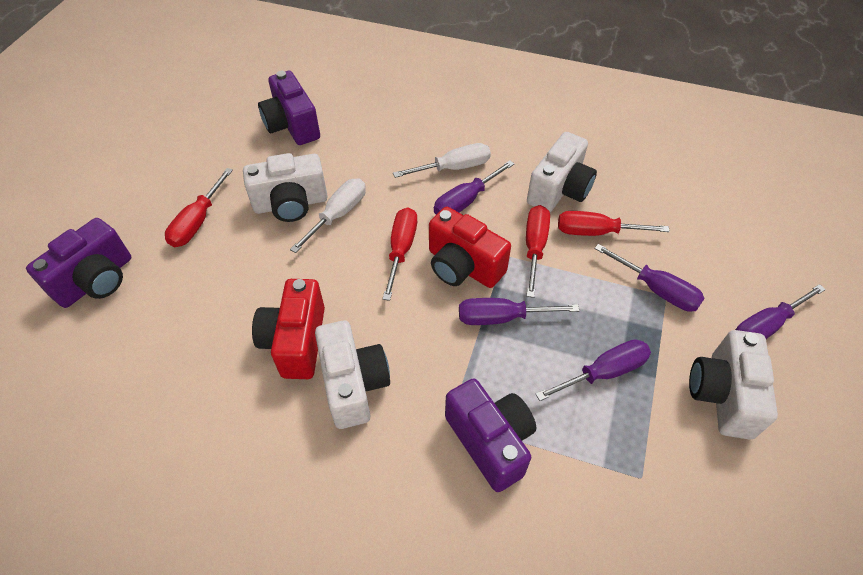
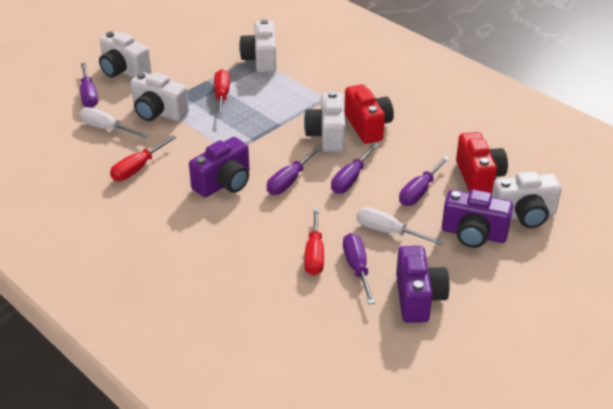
red screwdriver: [165,168,233,247] [383,207,417,301] [526,205,550,298] [558,211,670,236] = 4 -> [110,135,176,181] [214,69,230,117] [304,208,324,276] = 3
white camera: [243,153,328,222] [315,320,390,429] [527,132,597,212] [689,330,778,440] = 4 -> [99,31,151,78] [130,72,189,121] [239,19,276,73] [304,91,345,152] [492,171,561,228] = 5

